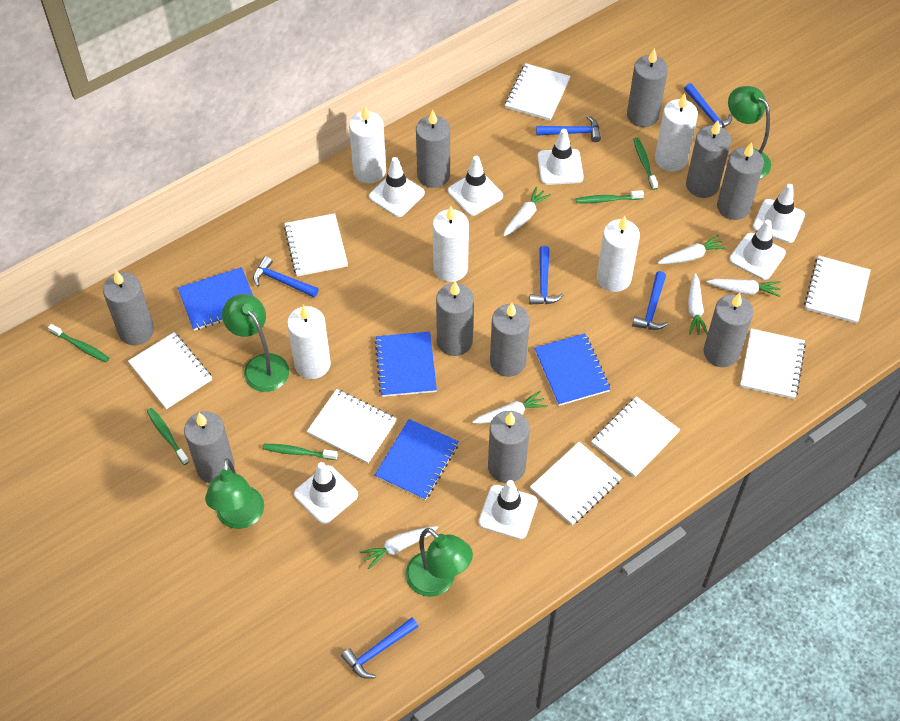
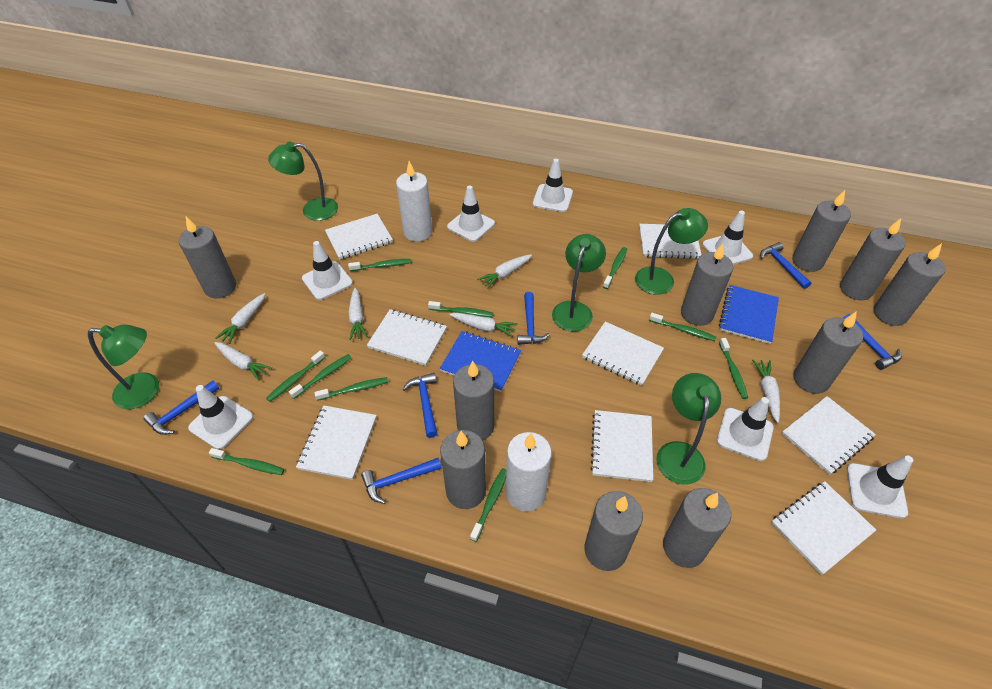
blue notebook: [178,267,253,331] [375,332,437,397] [375,419,459,500] [534,333,610,406] = 4 -> [440,331,521,392] [719,285,779,344] = 2
green lamp: [205,458,264,529] [222,294,289,392] [405,528,473,597] [728,86,771,179] = 4 -> [88,325,159,409] [268,142,338,221] [552,234,606,331] [635,208,708,295] [656,373,721,485] = 5
green toothbrush: [48,324,110,362] [147,408,189,465] [263,444,338,460] [576,190,644,203] [633,138,658,190] = 5 -> [209,448,284,475] [266,350,325,402] [289,354,352,399] [314,377,388,401] [348,259,411,271] [428,301,493,317] [470,468,506,542] [603,247,627,289] [649,313,716,341] [719,338,748,399] = 10
white candle: [287,305,331,379] [349,106,386,184] [433,206,469,282] [597,216,640,292] [655,93,698,172] = 5 -> [396,161,432,242] [506,432,552,511] = 2

